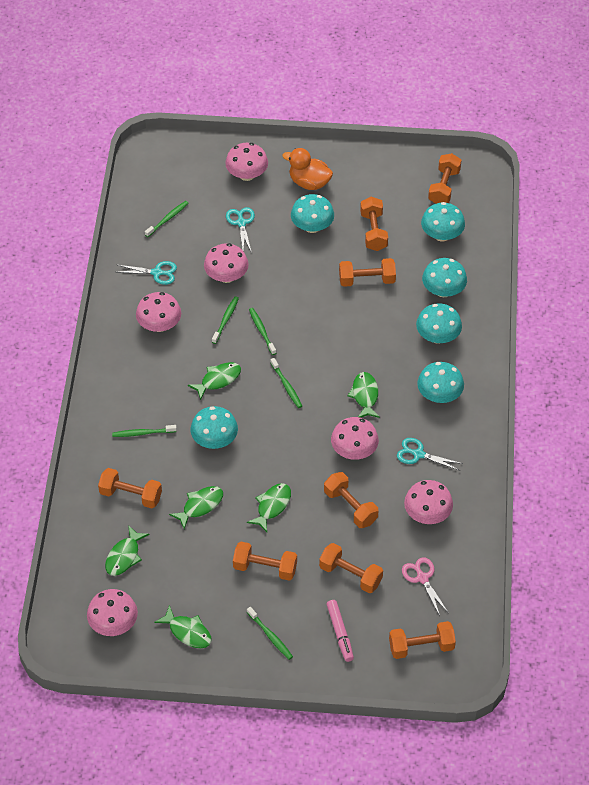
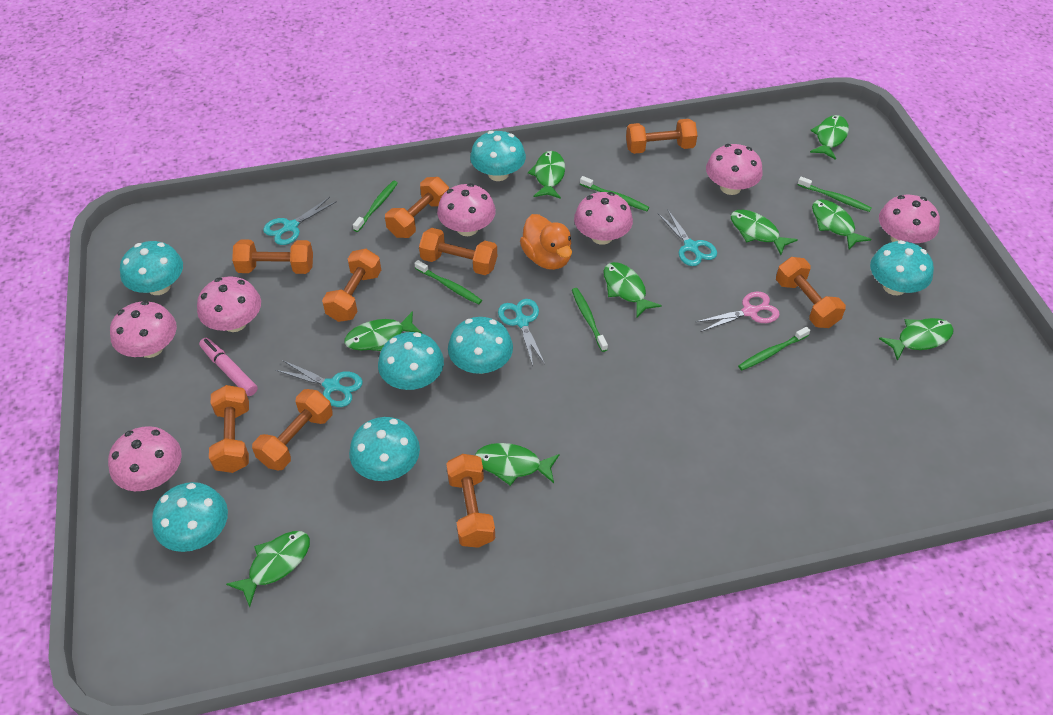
green fish: [105,525,149,576] [154,605,212,648] [169,486,223,529] [188,362,241,400] [247,483,291,532] [348,372,380,418] = 6 -> [226,531,310,607] [344,311,422,351] [475,443,560,486] [528,151,565,199] [603,262,662,317] [730,210,798,255] [810,115,849,160] [812,199,871,250] [879,318,954,361] = 9
orange dumbbell: [98,468,162,508] [233,542,297,581] [319,543,383,593] [324,472,378,528] [339,258,396,287] [360,197,388,251] [389,621,456,659] [428,153,461,204] = 8 -> [209,385,249,473] [232,240,313,274] [252,389,332,471] [322,249,381,322] [385,177,449,238] [419,228,497,275] [446,454,495,548] [626,119,697,154] [776,257,846,328] = 9
pink mushroom: [87,589,138,636] [136,292,181,332] [204,243,249,283] [225,143,268,181] [331,417,379,460] [404,480,453,524] = 6 -> [108,426,182,491] [110,301,177,358] [197,276,261,332] [437,183,496,236] [574,192,633,245] [706,144,763,195] [879,195,940,243] = 7
turquoise mushroom: [191,406,238,449] [291,194,334,233] [416,303,462,344] [417,362,464,403] [421,202,465,242] [422,258,467,297] = 6 -> [120,241,183,295] [152,482,228,552] [349,417,420,481] [378,332,444,390] [448,317,513,374] [470,131,526,181] [870,240,934,295] = 7
turquoise scissors: [118,261,177,285] [226,207,255,253] [397,438,463,471] = 3 -> [263,197,337,245] [276,360,363,407] [498,299,545,366] [658,209,717,266] = 4

